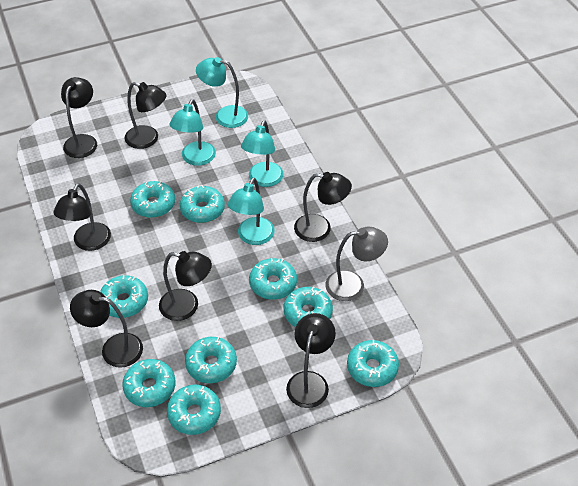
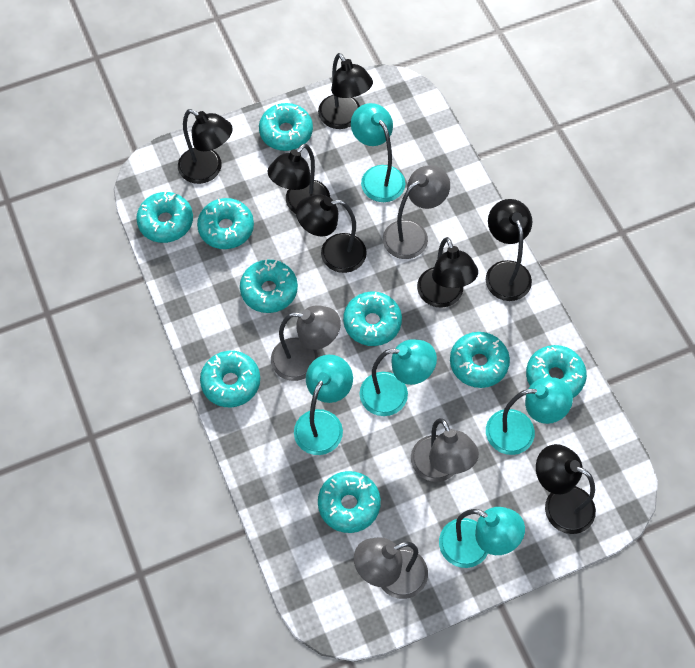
grey lamp: [326,226,388,301] = 1 -> [271,305,341,381] [354,537,428,599] [383,165,450,259] [411,418,479,482] = 4
turquoise lamp: [169,99,216,166] [196,57,248,128] [228,178,275,245] [241,120,284,187] = 4 -> [294,355,353,455] [351,103,405,202] [359,339,437,416] [439,507,525,568] [486,377,573,455] = 5

